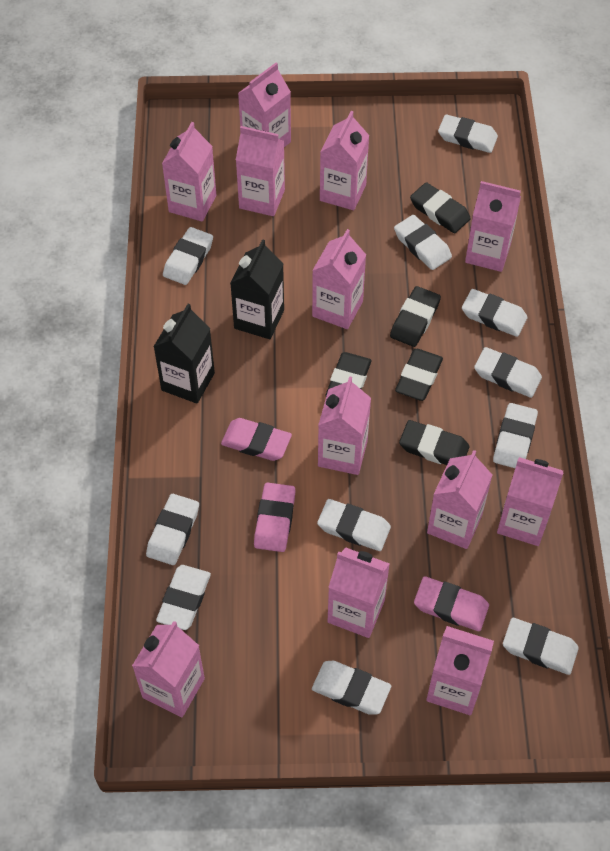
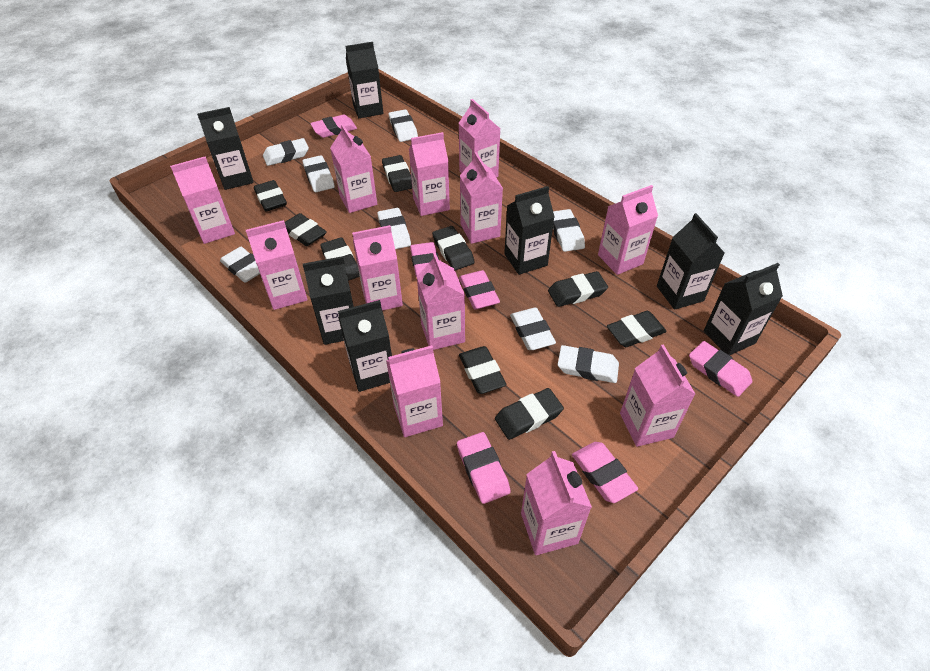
black carton: [153,304,215,404] [230,239,284,339] = 2 -> [197,107,254,190] [303,256,354,345] [338,300,392,392] [345,42,383,118] [504,186,554,275] [657,213,725,310] [704,263,783,355] = 7
black eraser: [326,352,371,396] [390,286,441,347] [395,349,443,401] [399,420,469,465] [410,182,471,233] = 5 -> [254,180,287,211] [285,213,327,246] [321,237,360,281] [382,155,412,192] [432,226,475,270] [459,346,507,394] [495,388,564,440] [548,271,608,307] [607,311,667,347] = 9
pink eraser: [221,418,292,461] [254,483,295,552] [414,576,489,631] = 3 -> [310,115,357,138] [410,242,439,277] [457,432,510,504] [459,270,500,309] [572,442,638,503] [689,341,753,397] = 6
white eraser: [146,494,199,565] [156,565,211,630] [163,227,213,285] [312,661,391,715] [317,499,391,551] [394,215,452,270] [438,114,498,153] [462,289,527,337] [474,347,542,398] [493,403,538,468] [503,618,579,675] = 11 -> [220,247,260,283] [263,138,309,166] [302,155,335,192] [377,208,411,249] [389,109,418,142] [510,308,556,350] [553,209,585,252] [558,345,619,383] = 8

